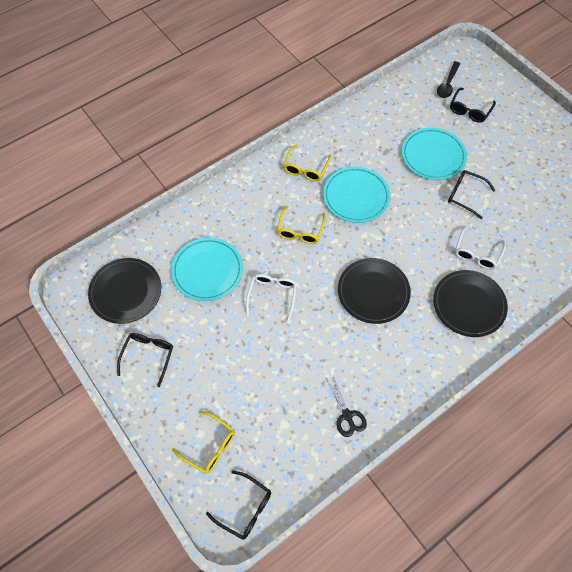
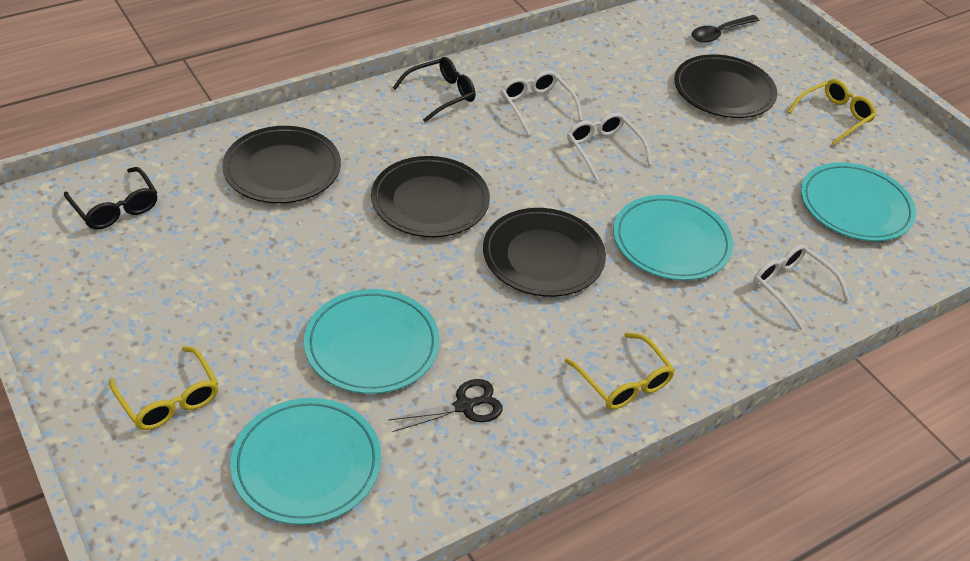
black glasses: [117,333,173,387] [206,471,271,540] [448,170,496,219] [450,88,496,123] = 4 -> [64,167,157,229] [393,57,475,122] = 2
black plate: [88,258,161,324] [338,258,411,324] [433,270,508,337] = 3 -> [222,126,341,203] [371,156,490,237] [483,208,606,297] [674,54,777,118] = 4
turquoise plate: [171,238,243,301] [323,167,390,223] [402,128,467,180] = 3 -> [230,398,381,525] [304,289,440,394] [613,195,733,280] [801,162,916,241] = 4
white glasses: [246,274,297,323] [455,226,506,269] = 2 -> [501,70,583,135] [567,113,652,181] [753,244,850,330] = 3

